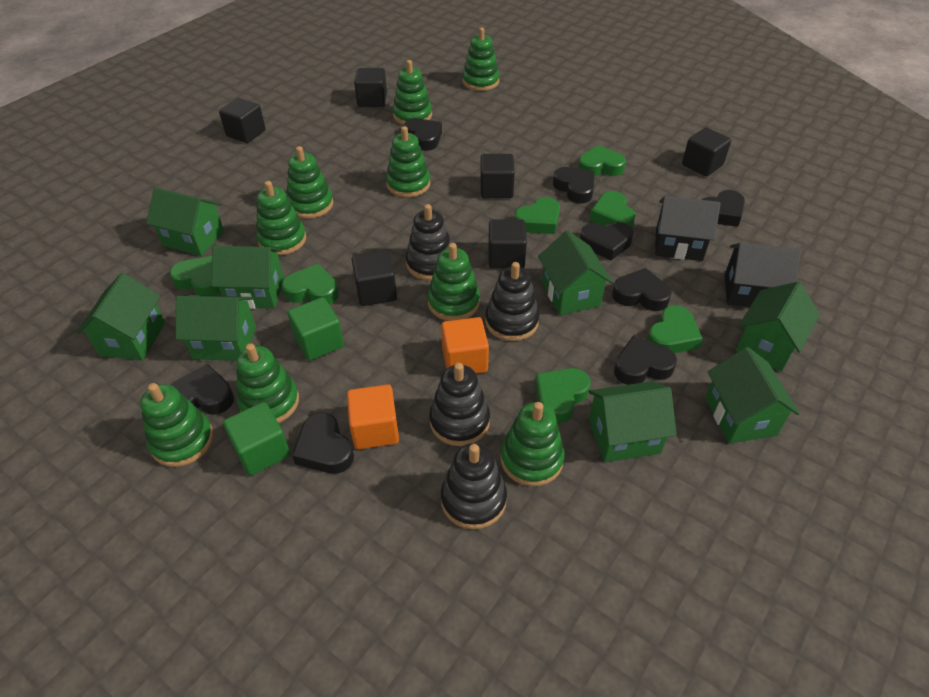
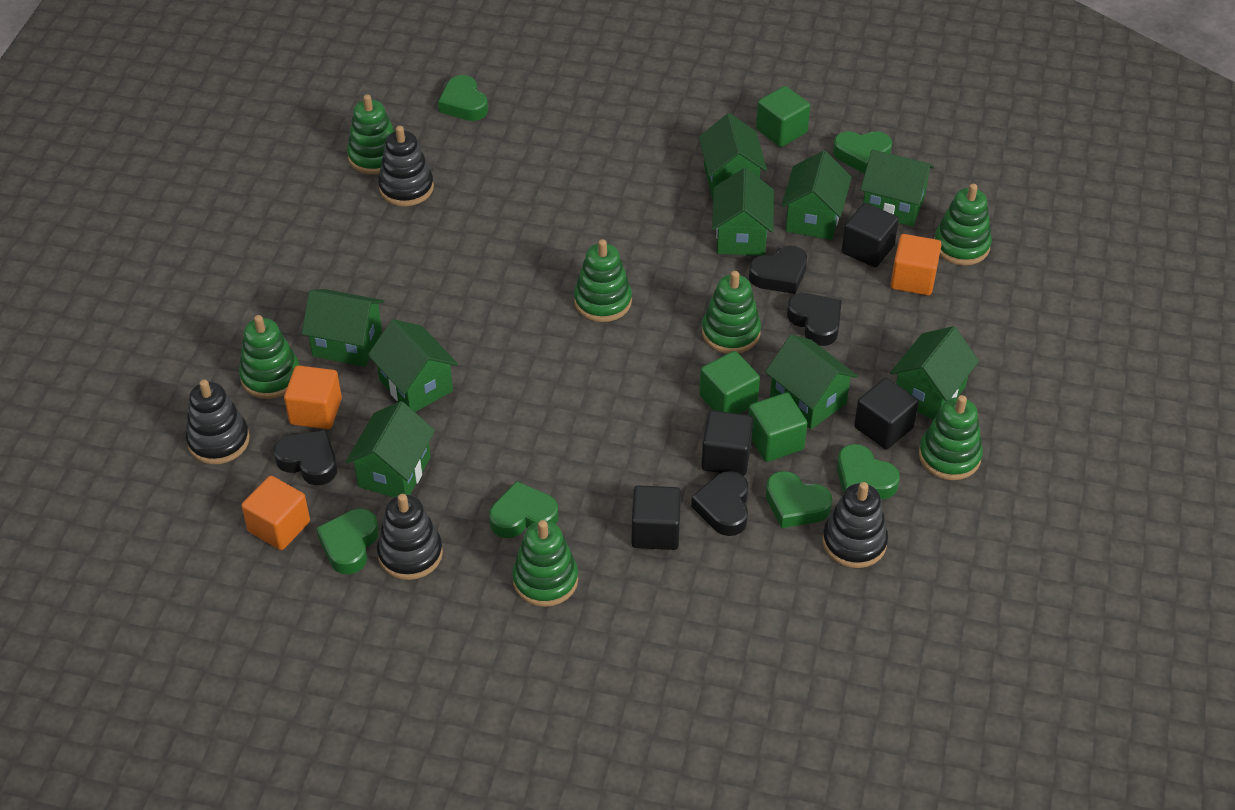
black cube: [219,98,266,143] [351,251,397,306] [354,68,387,107] [480,154,515,198] [488,220,527,269] [682,127,731,176] = 6 -> [632,485,681,550] [701,410,753,476] [842,203,899,267] [854,378,919,449] = 4
black heart: [170,364,234,415] [292,413,354,474] [404,118,442,151] [553,167,594,203] [580,222,633,261] [612,268,672,311] [614,336,677,385] [702,190,745,227] = 8 -> [274,430,337,485] [691,471,748,536] [749,245,807,294] [787,293,842,346] = 4
black house: [655,196,720,261] [724,243,801,307] = 2 -> none = 0
green cube: [223,402,290,476] [287,297,344,361] = 2 -> [699,351,760,414] [748,392,807,462] [756,86,810,147] = 3
green heart: [170,256,220,296] [281,264,339,304] [514,197,560,234] [535,368,591,424] [578,145,626,176] [590,191,636,228] [647,305,703,353] = 7 -> [316,509,379,574] [438,75,488,121] [489,481,558,538] [765,471,832,528] [833,131,892,174] [837,444,900,499] = 6
green house: [76,273,165,360] [146,188,224,256] [176,295,256,361] [212,246,284,309] [538,230,613,315] [588,381,677,462] [705,347,800,444] [736,282,820,371] = 8 -> [302,289,384,367] [346,401,435,497] [368,319,458,412] [699,113,767,199] [712,168,774,256] [765,335,858,429] [781,151,852,240] [861,149,934,226] [890,326,979,420] = 9
green stacking toy: [140,383,213,467] [236,343,299,423] [256,181,306,255] [287,146,333,219] [386,126,430,197] [393,60,432,125] [428,243,480,321] [462,28,499,91] [500,402,565,486] = 9 -> [239,315,299,399] [347,94,395,174] [512,520,578,607] [574,239,632,322] [702,271,761,354] [919,395,983,480] [934,184,992,265] = 7
orange cube: [347,384,399,449] [441,317,489,374] = 2 -> [241,476,310,550] [284,365,342,429] [891,234,942,295] = 3

